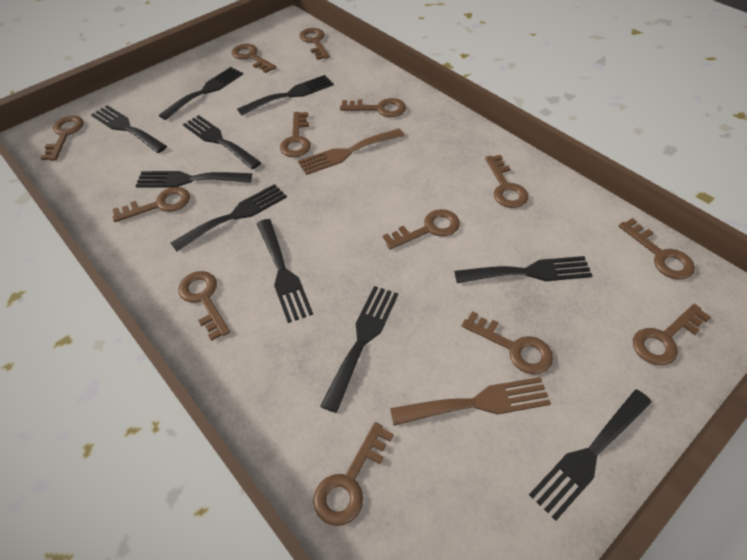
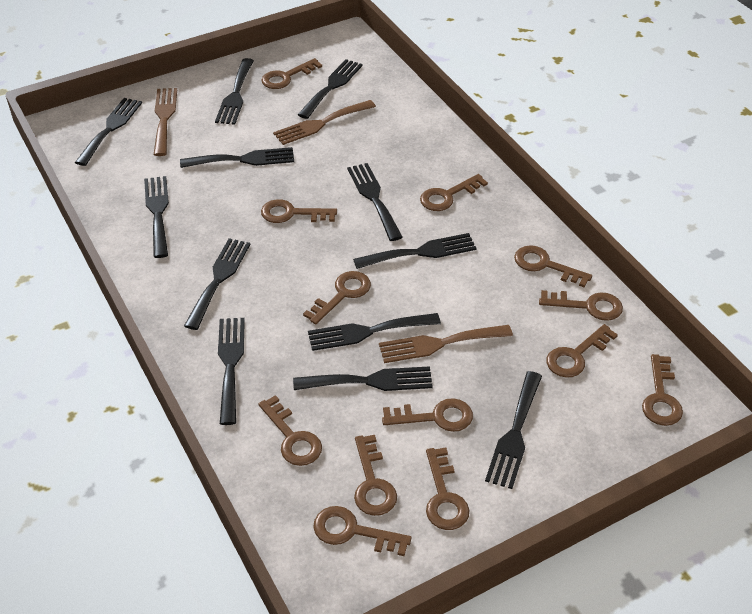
black fork: [91,105,167,153] [135,171,252,188] [159,67,243,120] [171,184,287,251] [183,115,261,169] [237,75,334,115] [257,219,313,323] [320,286,398,413] [454,256,592,283] [529,389,651,521] = 10 -> [75,98,142,166] [144,176,169,258] [180,147,294,168] [184,238,250,330] [215,58,254,125] [218,318,245,425] [293,366,433,391] [298,59,363,119] [308,313,441,351] [347,163,403,241] [353,233,476,269] [485,371,542,489] = 12
brown fork: [298,128,404,175] [390,377,551,426] = 2 -> [154,88,177,156] [273,100,376,145] [379,325,513,363] = 3

